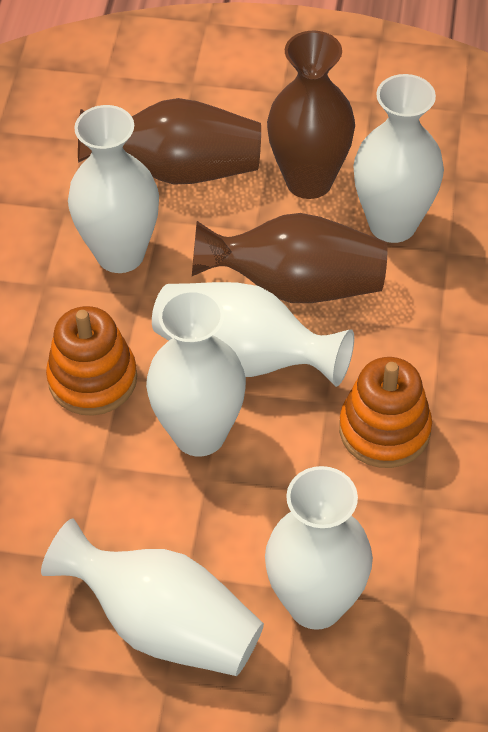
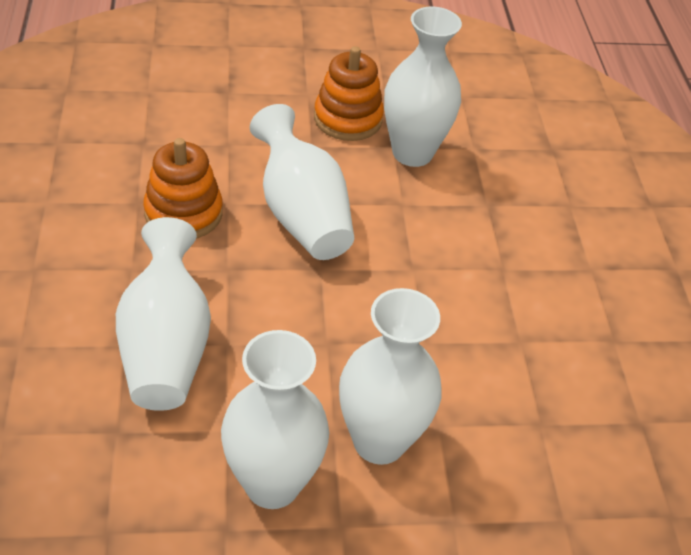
brown vase: [78,98,261,185] [192,213,387,303] [267,31,355,199] = 3 -> none = 0
white vase: [41,518,264,676] [68,105,159,273] [146,290,246,457] [152,282,354,387] [265,466,373,630] [353,74,444,243] = 6 -> [116,217,211,411] [221,330,329,509] [250,104,354,260] [339,288,442,465] [384,6,462,167] = 5

